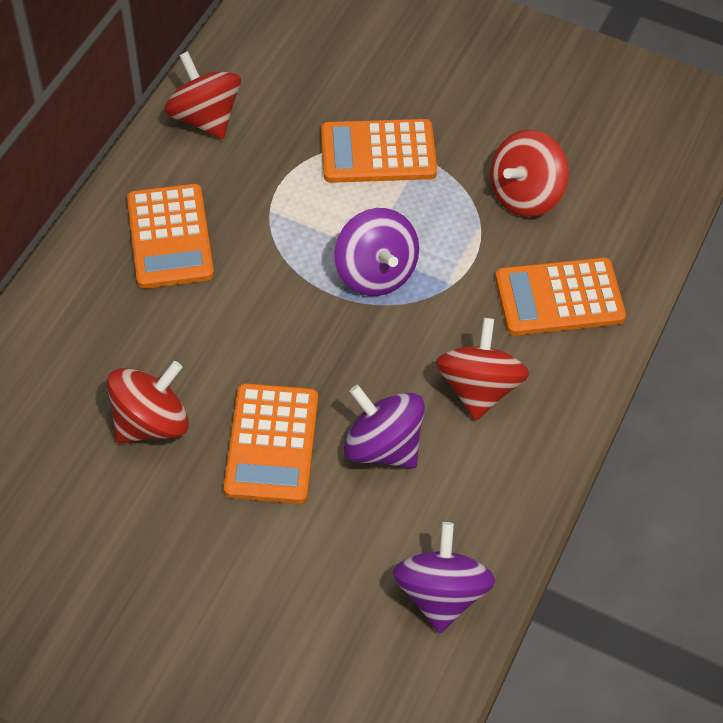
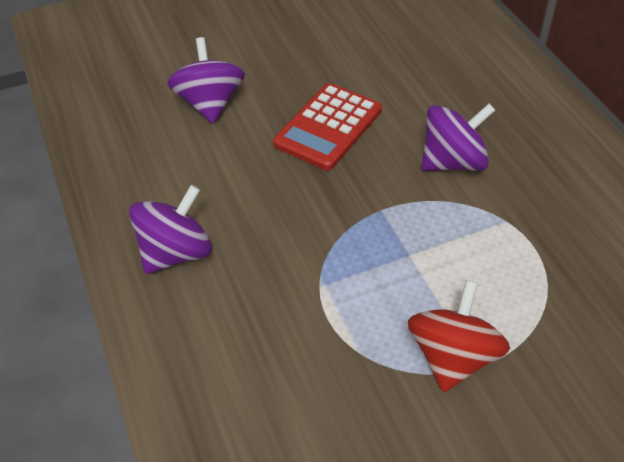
orange calculator: [127,184,214,289] [224,383,318,504] [321,119,437,183] [495,258,626,336] = 4 -> none = 0
red calculator: none = 0 -> [273,83,382,170] = 1
red spinning top: [107,361,189,443] [164,51,241,139] [436,318,530,421] [490,130,569,217] = 4 -> [408,280,510,392] = 1

